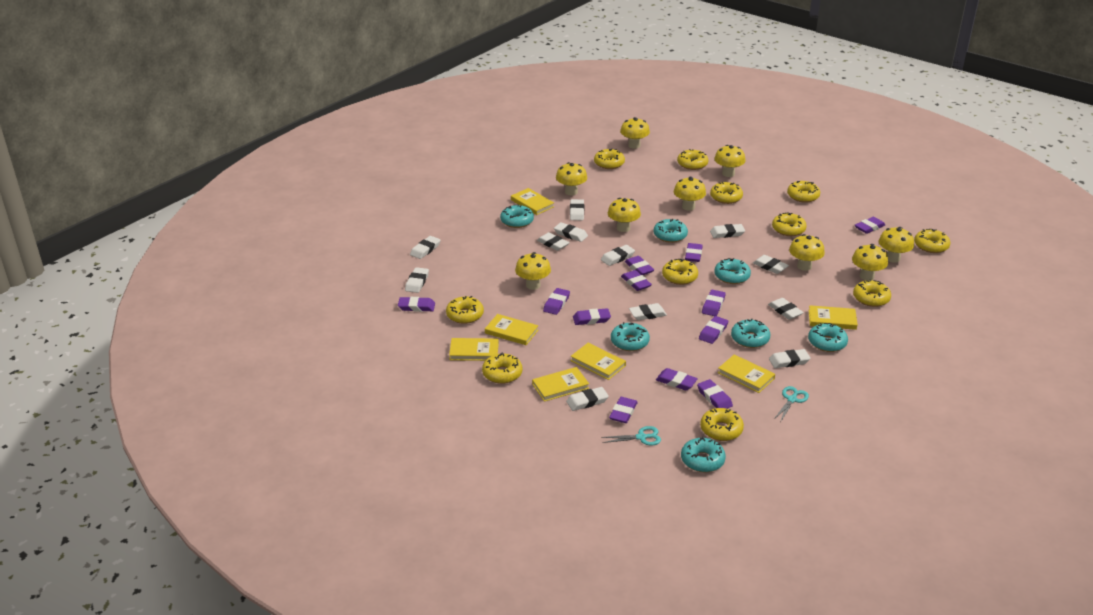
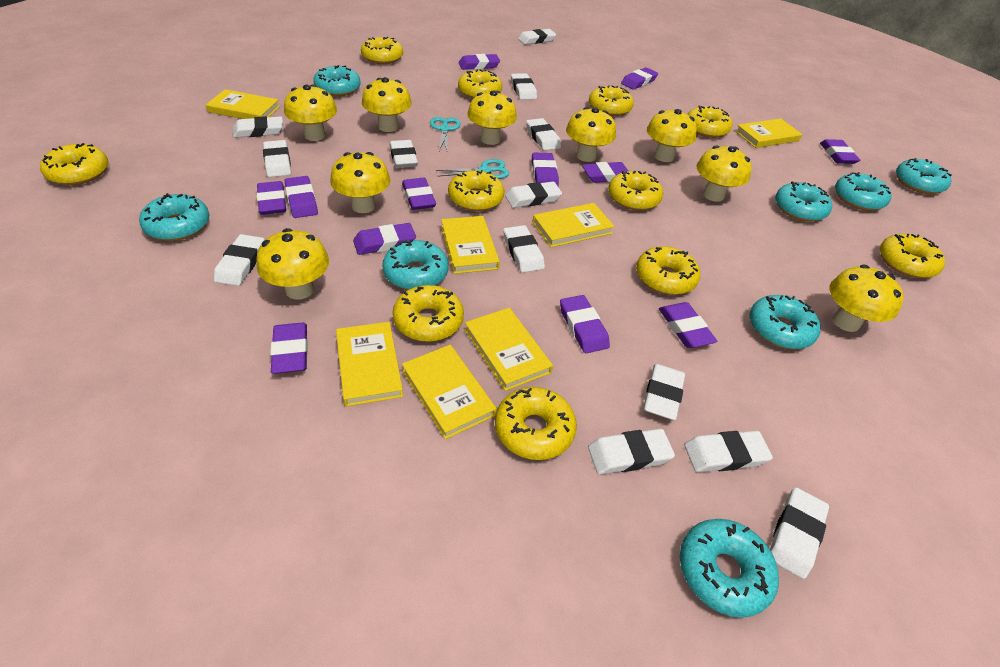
turquoise donut: [500,204,534,228] [611,322,650,351] [654,219,688,243] [681,437,726,472] [714,258,751,284] [731,319,771,348] [808,323,848,352] = 7 -> [139,193,209,241] [313,65,361,97] [382,240,449,290] [680,519,779,618] [750,295,821,349] [775,181,832,222] [835,172,892,211] [896,158,952,194] = 8
white eraser: [405,267,429,293] [410,236,441,259] [537,232,570,251] [554,222,588,242] [566,387,609,411] [570,199,584,220] [601,245,635,266] [629,303,667,320] [710,224,745,238] [753,255,789,274] [768,298,804,320] [769,349,811,368] = 12 -> [214,234,264,286] [233,116,283,138] [263,140,291,177] [390,140,418,168] [503,225,545,273] [505,181,562,208] [511,73,537,100] [518,29,556,45] [526,118,561,151] [588,429,675,474] [643,364,685,420] [684,431,773,472] [770,487,829,579] = 13

